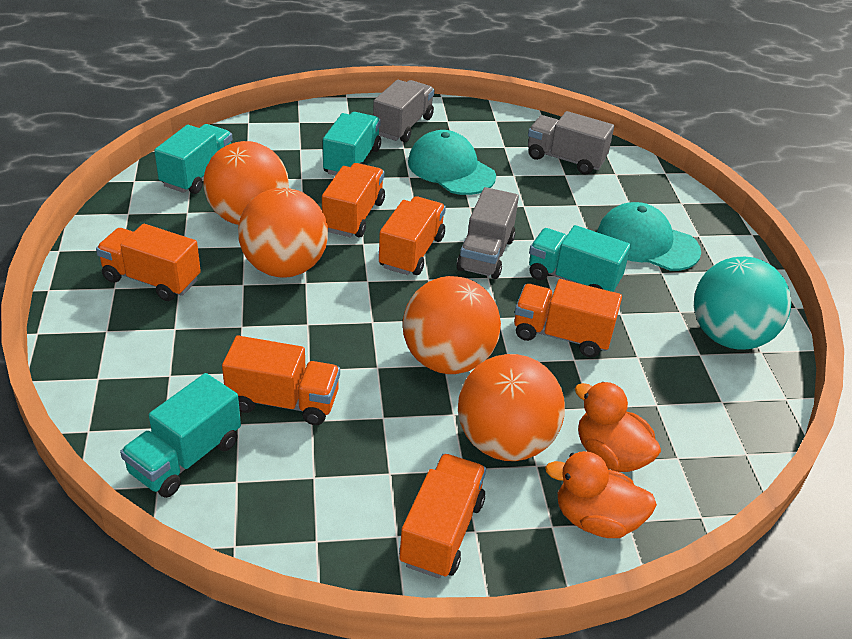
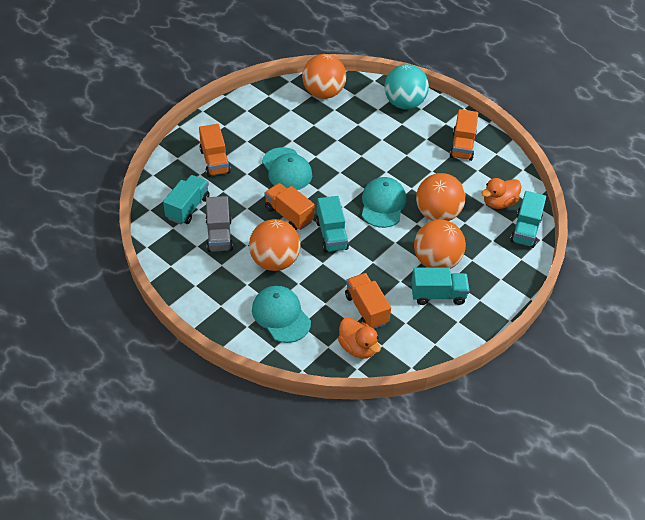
grey truck: [373,80,434,142] [457,187,519,279] [528,111,614,174] = 3 -> [206,196,233,252] = 1
orange truck: [96,224,201,301] [222,336,340,425] [322,163,385,237] [379,196,446,275] [399,454,486,578] [514,279,622,358] = 6 -> [199,124,231,177] [264,183,315,230] [345,273,391,329] [449,109,478,161] = 4
turquoise cap: [408,130,496,195] [597,202,701,271] = 2 -> [252,286,311,343] [262,147,312,190] [362,177,406,228] = 3

